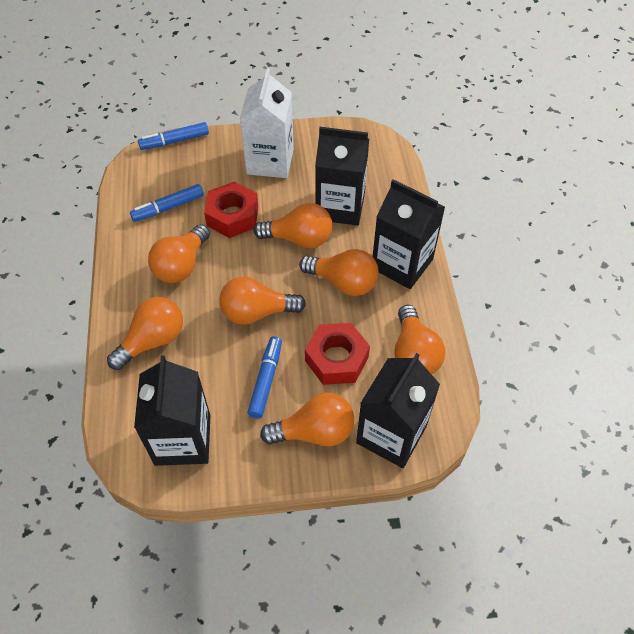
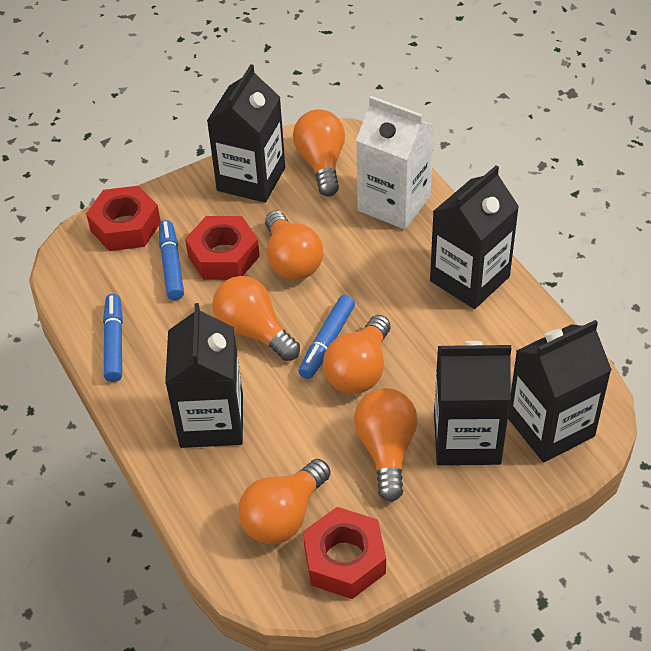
black carton: [134,356,210,466] [315,127,369,226] [356,353,440,468] [373,179,445,289] = 4 -> [165,303,243,448] [207,64,285,203] [430,165,519,309] [434,341,511,465] [508,320,612,463] = 5
orange light bulb: [107,297,183,370] [148,224,210,283] [219,276,306,325] [253,203,333,248] [260,393,354,446] [299,249,379,296] [395,305,445,374] = 7 -> [212,276,300,361] [238,459,331,544] [265,211,323,280] [293,109,345,197] [323,315,390,394] [354,388,418,502] = 6
red nut: [204,182,258,238] [305,323,370,385] = 2 -> [86,186,161,251] [185,216,260,280] [303,507,386,599] = 3

